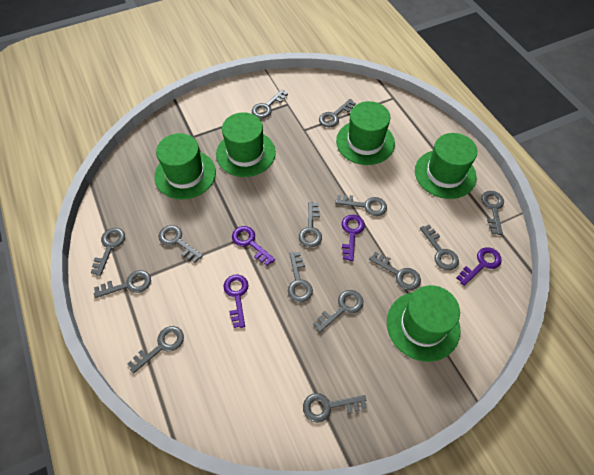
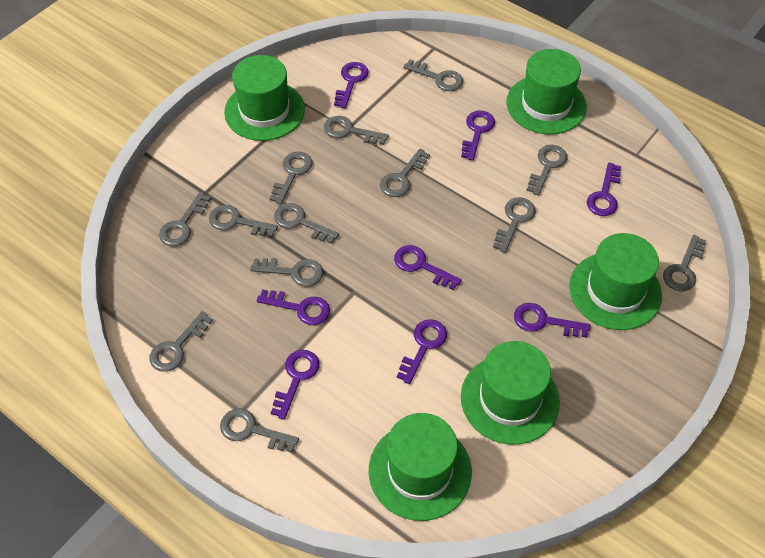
grey key: [91,228,125,276] [94,270,151,298] [127,326,184,374] [159,225,203,263] [252,89,288,118] [288,252,313,302] [299,202,322,247] [303,393,367,423] [313,290,363,332] [319,99,356,127] [335,195,387,216] [369,252,421,290] [420,225,459,270] [481,191,504,235] = 14 -> [149,311,213,372] [159,192,211,247] [209,205,278,237] [220,408,299,452] [250,258,323,287] [270,152,312,204] [274,203,339,244] [324,116,389,145] [380,149,430,197] [403,59,463,91] [493,197,536,253] [526,145,567,195] [663,235,706,291] = 13
purple key: [223,275,249,328] [232,226,275,266] [342,215,365,261] [457,247,502,286] = 4 -> [257,289,330,325] [271,350,319,420] [334,62,369,108] [394,245,462,290] [397,319,447,384] [461,110,495,161] [514,303,590,338] [587,163,621,216] = 8

